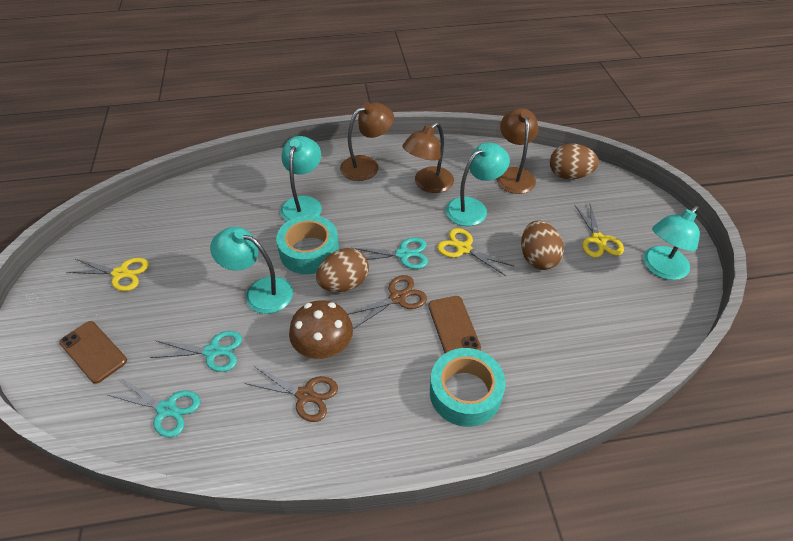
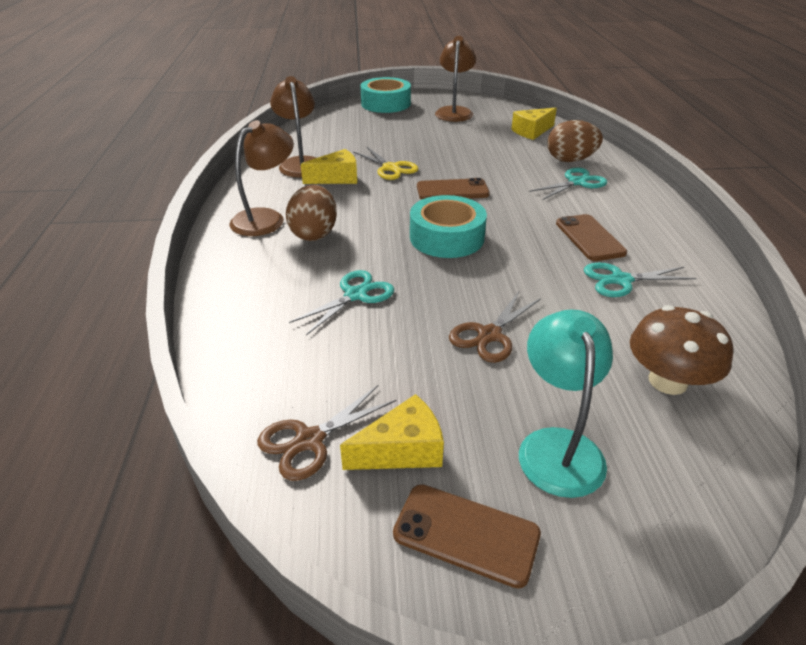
brown egg: [316,248,369,292] [521,220,564,270] [550,144,599,179] = 3 -> [286,185,337,241] [547,120,603,162] = 2
brown phone: [59,321,127,384] [428,296,481,353] = 2 -> [393,484,541,588] [417,178,490,200] [556,214,627,261] = 3
turquoise lamp: [210,227,293,314] [280,136,322,222] [446,142,510,226] [643,206,700,280] = 4 -> [519,309,613,498] = 1
yellow cheese: none = 0 -> [301,149,357,184] [340,394,444,470] [511,108,557,140] = 3
yellow scissors: [66,258,149,291] [437,228,514,276] [575,204,624,258] = 3 -> [354,147,418,180] = 1

